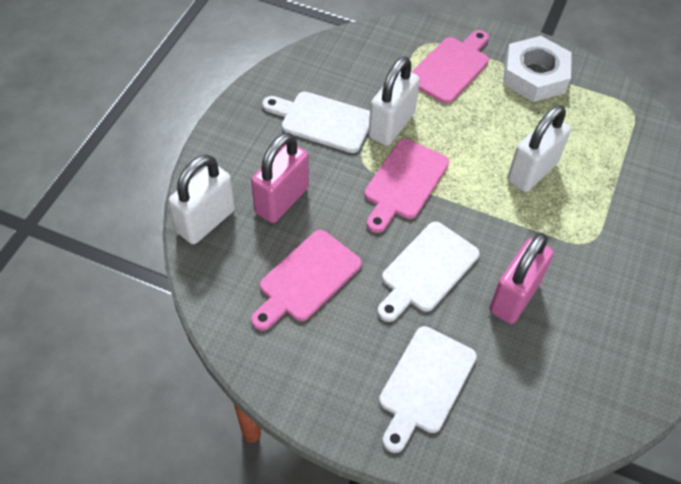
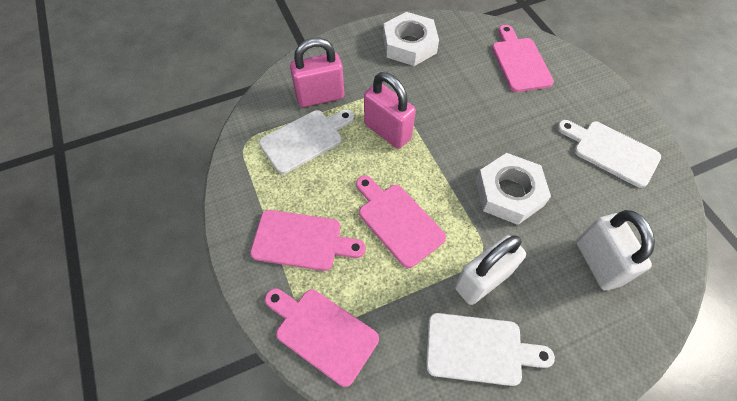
pink cutting board: [251,230,362,331] [364,139,449,233] [412,30,489,104] = 3 -> [250,210,366,271] [265,289,379,387] [356,176,446,268] [492,25,554,92] = 4
white nut: [503,36,572,102] = 1 -> [383,12,439,66] [476,153,551,225] = 2
white padlock: [168,155,235,244] [368,56,420,146] [507,105,571,192] = 3 -> [455,235,526,305] [576,210,655,290] = 2

